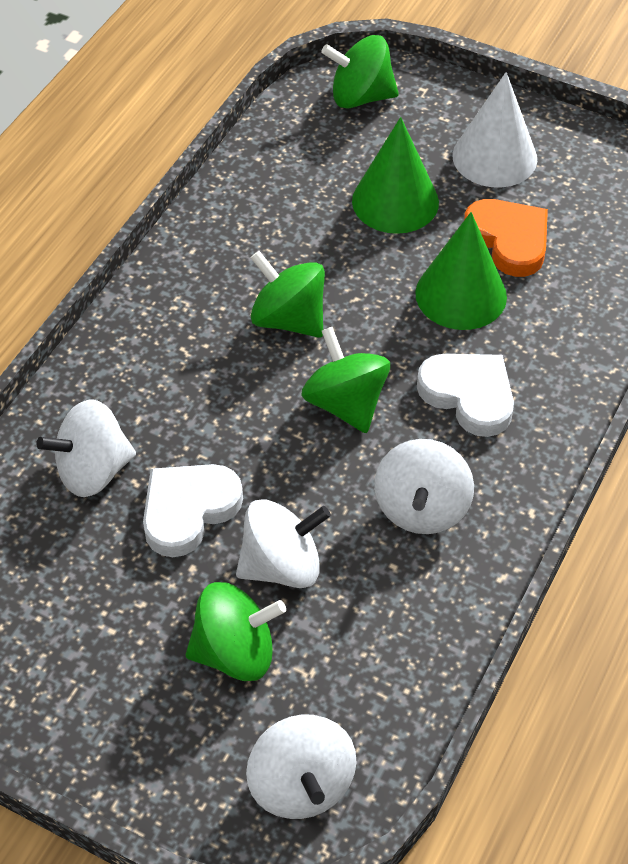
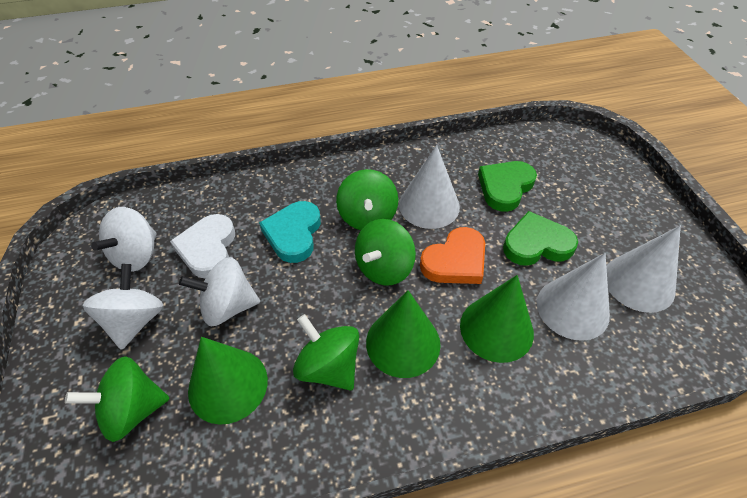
green cone: [352,117,439,234] [415,212,507,330] = 2 -> [188,337,268,425] [366,290,441,378] [460,275,534,363] = 3
green heart: none = 0 -> [478,161,537,212] [503,211,578,266] = 2
turquoise heart: none = 0 -> [259,201,321,263] = 1
white cone: [452,72,537,188] = 1 -> [399,145,460,229] [537,253,610,341] [606,226,681,313] = 3
white heart: [143,464,243,557] [417,354,514,437] = 2 -> [170,214,235,278] = 1
white spinning top: [36,399,136,497] [236,499,331,588] [246,714,356,819] [374,439,474,534] = 4 -> [83,264,163,350] [91,207,157,272] [179,257,260,326] = 3

